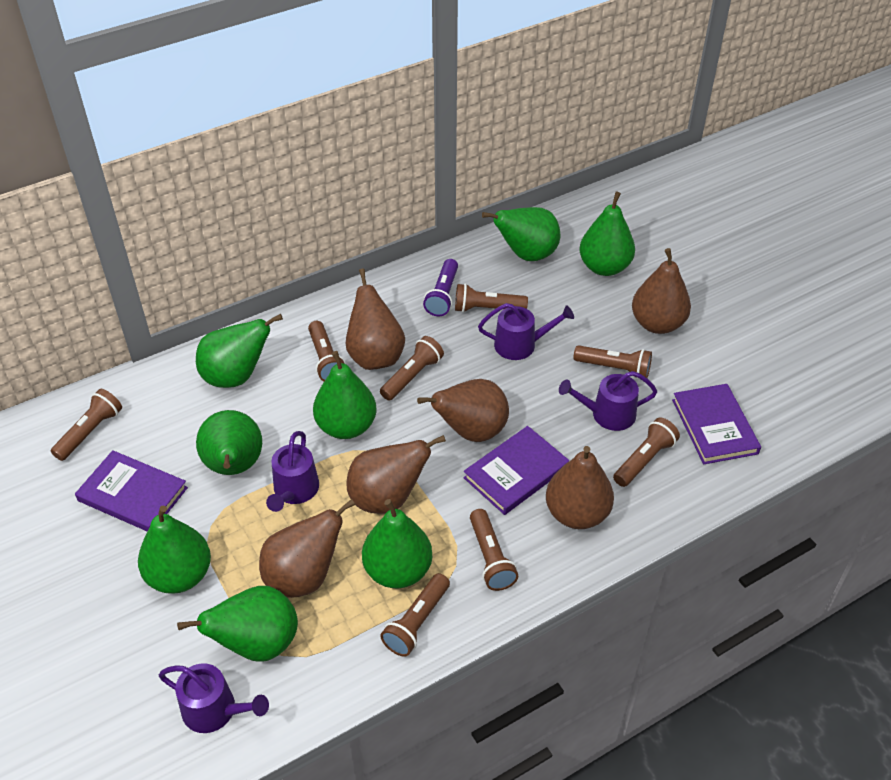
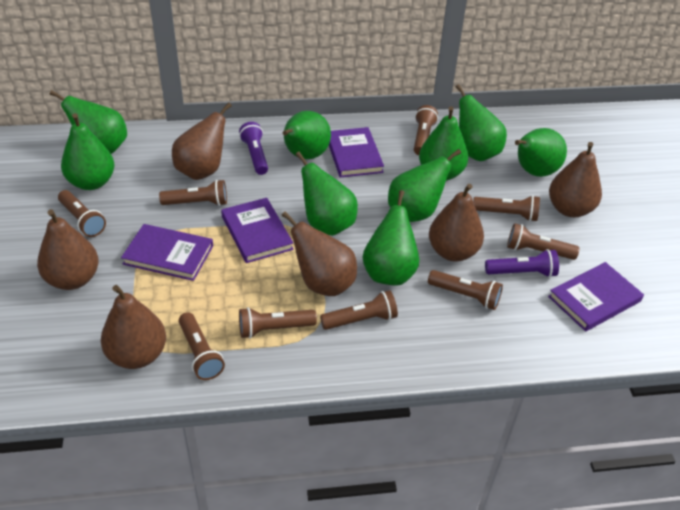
brown flashlight: [51,389,122,461] [308,321,346,381] [380,336,444,401] [380,573,450,657] [455,283,528,313] [470,509,518,591] [574,345,652,379] [613,417,680,487] = 8 -> [58,190,106,237] [159,180,227,206] [179,312,225,380] [239,307,317,338] [320,290,398,330] [414,105,438,155] [428,270,503,310] [473,195,540,222] [507,223,580,260] = 9
green pear: [138,506,211,594] [177,586,298,662] [196,314,283,388] [196,410,262,475] [313,351,376,439] [362,499,432,588] [482,207,561,261] [580,191,635,276] = 8 -> [50,90,127,154] [61,113,114,190] [283,111,331,159] [296,152,358,236] [362,190,419,286] [388,149,461,222] [419,106,468,180] [456,84,507,161] [515,128,567,177] = 9
purple book: [75,450,188,531] [463,426,569,515] [672,384,761,464] = 3 -> [121,224,213,281] [221,198,293,263] [329,127,384,178] [548,262,644,331] = 4
purple flashlight: [423,259,458,316] = 1 -> [239,122,268,175] [485,249,559,277] = 2
purple watering can: [159,663,269,733] [266,431,319,512] [478,303,574,360] [559,371,657,431] = 4 -> none = 0

